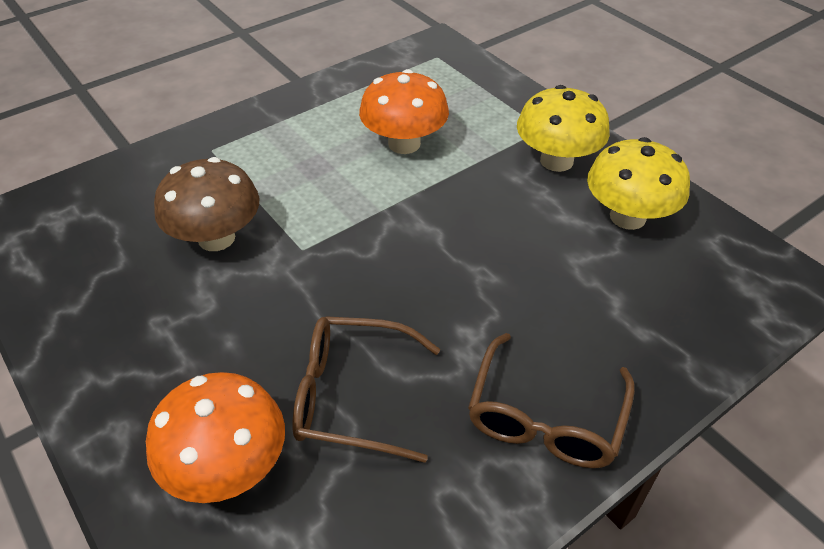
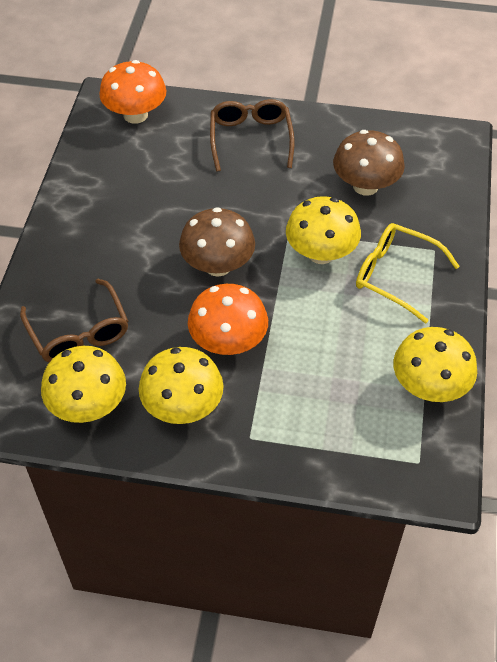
brown mushroom: [154,157,259,251] = 1 -> [179,207,255,277] [333,130,405,196] = 2
yellow glasses: none = 0 -> [356,223,460,323] = 1
yellow mushroom: [517,85,610,172] [587,137,690,230] = 2 -> [41,346,126,423] [139,347,224,424] [286,196,361,264] [393,327,477,402] = 4

